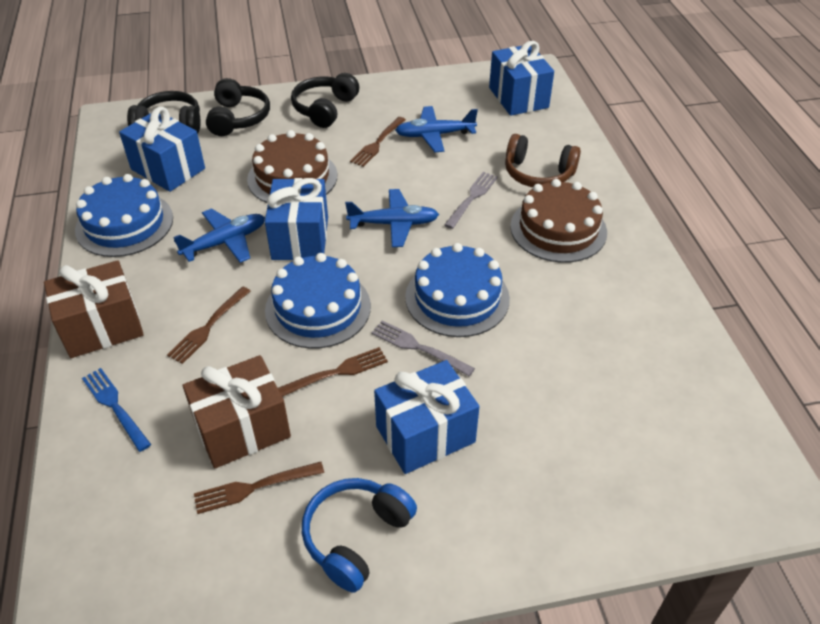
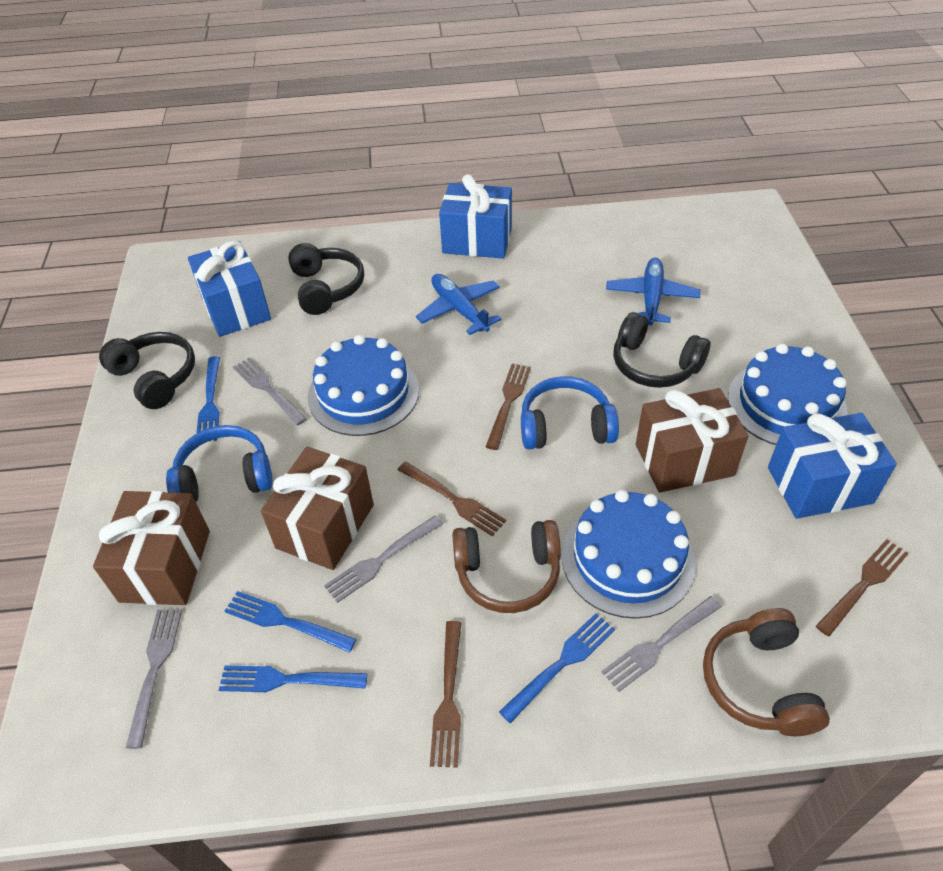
blue fork: [82,368,151,452] = 1 -> [196,356,220,441] [219,665,368,692] [224,591,357,653] [499,613,615,724] = 4
blue gift: [119,107,205,192] [265,178,328,260] [374,360,480,474] [489,41,554,116] = 4 -> [188,241,271,337] [439,174,512,259] [768,413,897,519] = 3
blue headphones: [302,478,417,593] = 1 -> [166,425,273,502] [521,376,619,450] = 2
blue plane: [173,208,265,263] [345,189,439,247] [395,106,478,152] = 3 -> [416,274,501,335] [606,258,700,325] = 2
brown cake: [247,130,337,203] [510,179,607,263] = 2 -> none = 0
brown gift: [44,260,144,358] [183,355,291,468] = 2 -> [93,491,210,605] [261,447,374,570] [636,388,748,493] = 3
brown headphones: [505,134,581,187] = 1 -> [452,520,561,613] [703,608,830,736] = 2
grey fork: [371,320,475,376] [444,172,498,229] = 2 -> [126,609,182,749] [233,358,307,425] [324,516,443,603] [602,596,722,692] = 4

